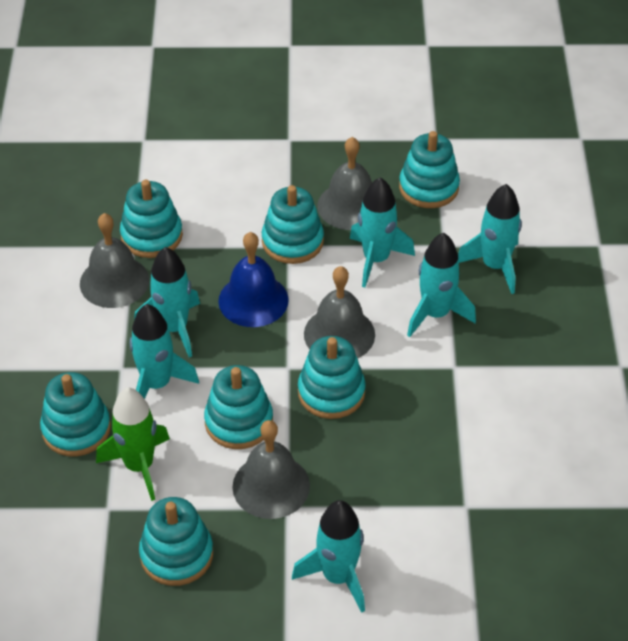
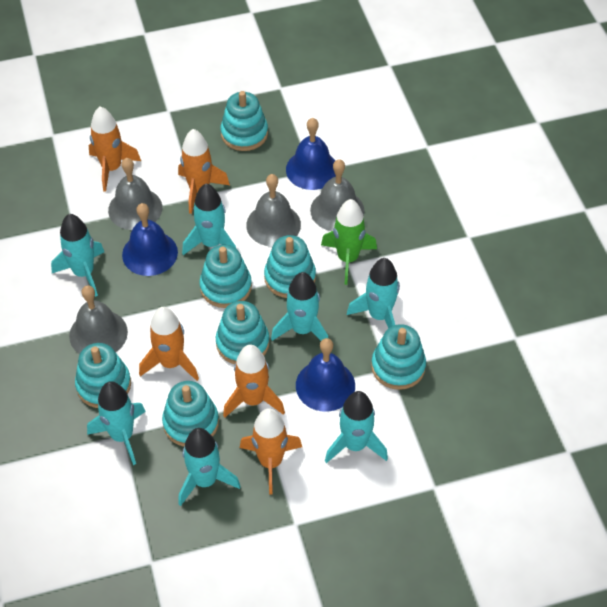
blue bell: [218,232,289,327] = 1 -> [122,203,178,276] [286,118,336,190] [296,338,355,412] = 3
orange rocket: none = 0 -> [89,107,141,192] [139,307,199,381] [178,129,230,214] [223,344,285,418] [240,408,302,495] = 5
turquoise rocket: [130,304,199,399] [134,247,200,357] [292,500,365,613] [350,177,415,287] [407,232,476,337] [458,184,522,294] = 6 -> [51,214,104,297] [87,381,146,465] [178,428,241,506] [182,183,236,255] [271,272,329,341] [325,391,388,463] [347,258,400,329] = 7

